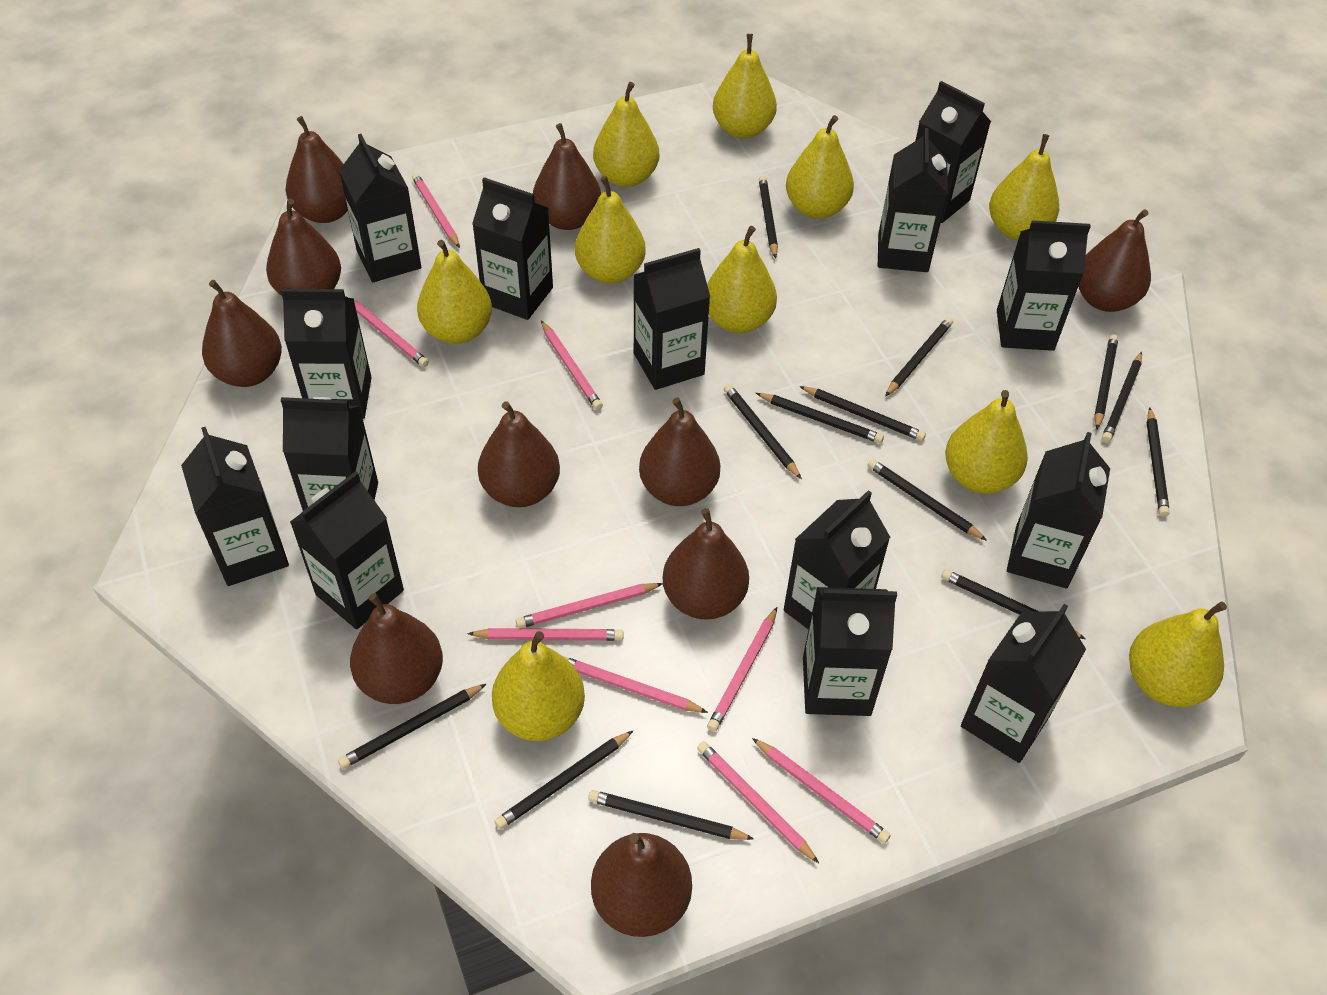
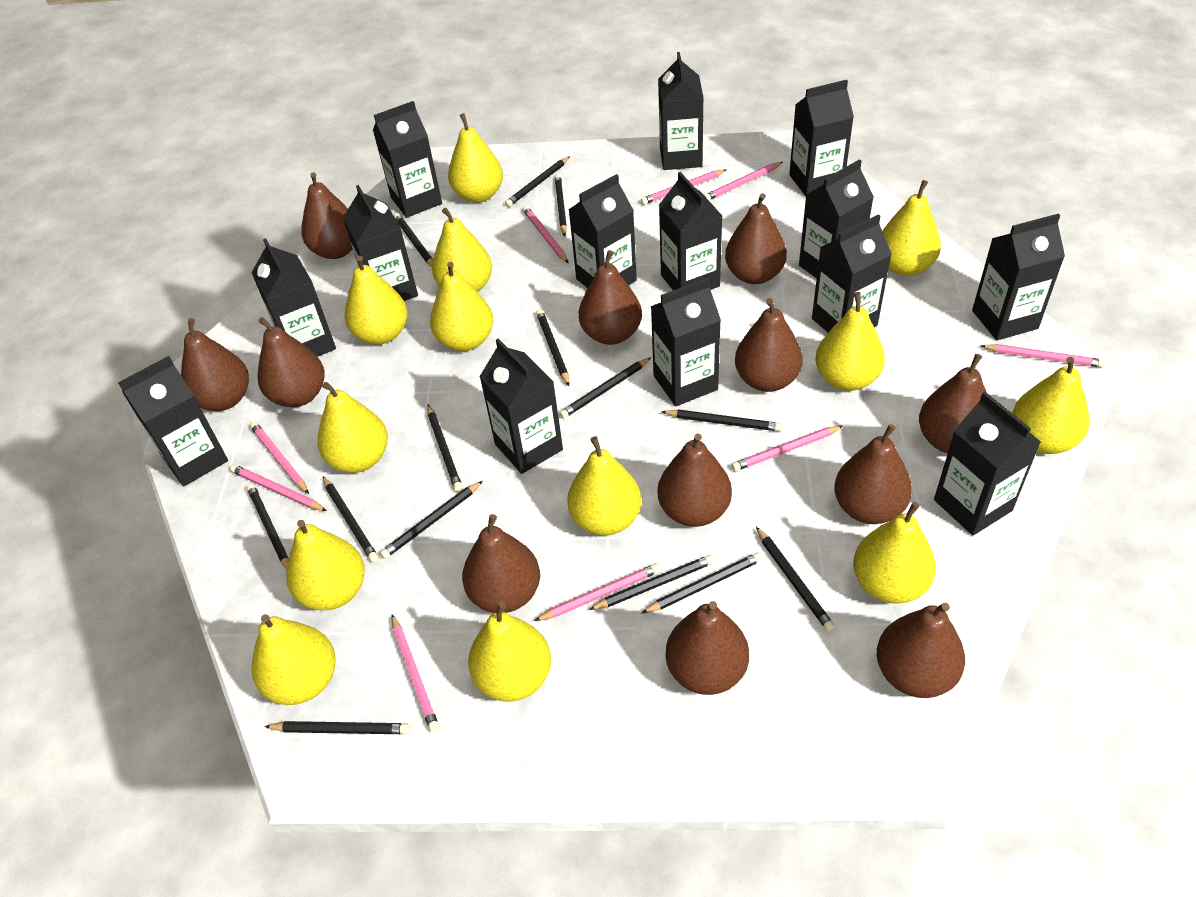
black pencil: [338,684,486,769] [495,731,633,829] [588,790,754,840] [724,384,802,479] [756,393,884,443] [759,176,778,258] [799,386,926,441] [867,459,987,541] [885,317,953,396] [941,569,1086,639] [1094,334,1118,429] [1102,352,1142,443] [1147,407,1170,517] = 13 -> [247,484,289,570] [264,721,410,734] [323,476,378,562] [380,481,483,559] [394,213,433,267] [427,405,463,492] [505,156,570,207] [536,309,569,386] [554,174,567,237] [559,357,651,418] [589,555,714,610] [641,553,762,614] [661,409,782,432] [756,527,835,632] = 14
brown pear: [202,280,282,387] [266,198,341,296] [285,116,348,223] [350,593,443,704] [478,401,560,507] [533,123,601,230] [591,833,692,937] [639,397,720,506] [663,508,749,620] [1078,209,1151,312] = 10 -> [181,318,249,411] [258,317,325,407] [301,172,353,259] [462,514,540,613] [578,250,642,345] [658,434,732,527] [666,601,749,695] [725,193,787,284] [735,298,803,392] [834,424,912,524] [877,602,965,698] [919,354,986,453] = 12
yellow pear: [417,240,492,344] [492,631,585,741] [575,176,646,284] [593,82,659,187] [707,226,777,333] [713,34,777,139] [786,115,854,219] [945,390,1028,494] [989,134,1059,240] [1129,602,1227,707] = 10 -> [252,614,336,705] [286,520,365,610] [318,382,388,473] [345,256,408,345] [430,262,493,351] [432,208,492,292] [448,113,503,203] [468,602,551,702] [567,436,641,536] [815,292,885,391] [853,502,936,604] [882,180,941,276] [1012,357,1090,454] = 13

